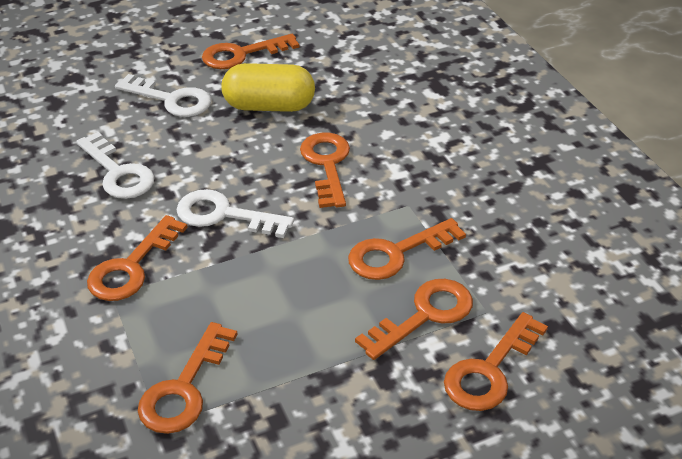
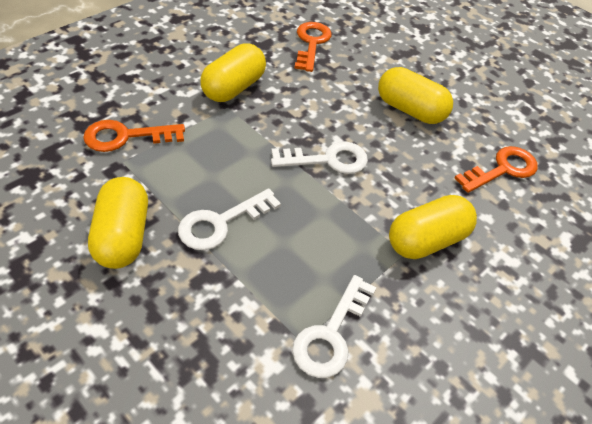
orange key: [87,215,188,301] [138,322,237,434] [202,34,299,69] [300,133,350,208] [348,218,466,280] [355,279,473,360] [444,312,548,411] = 7 -> [83,120,185,152] [295,22,332,72] [455,146,538,193] = 3
yellow capsule: [222,63,315,112] = 1 -> [88,177,148,269] [200,43,266,102] [378,67,453,124] [389,195,477,259] = 4

